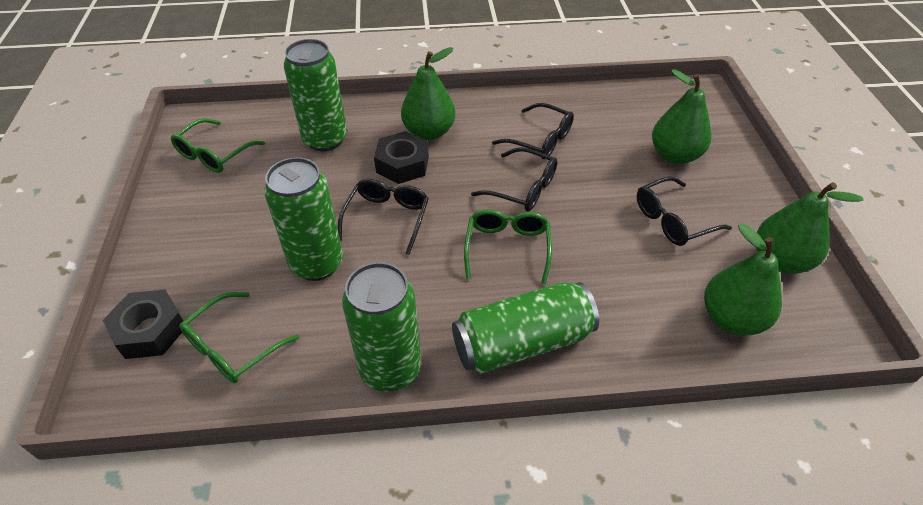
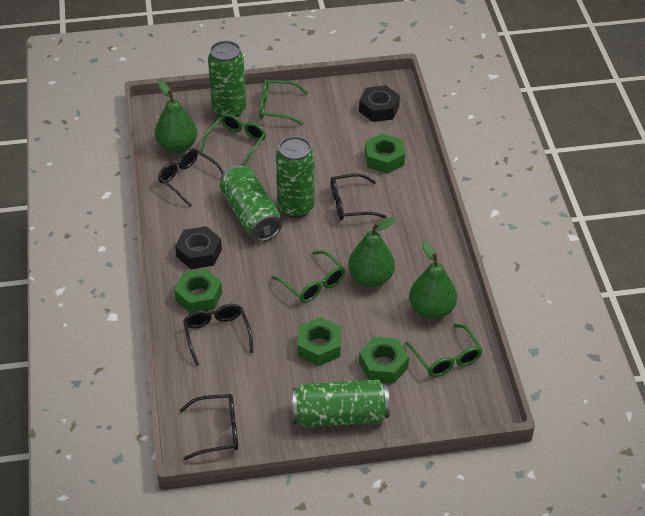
green glasses: [171,118,265,173] [179,292,300,383] [464,209,552,285] = 3 -> [200,114,266,166] [259,79,308,125] [271,250,345,303] [405,324,483,377] = 4
green nut: none = 0 -> [174,269,222,313] [298,317,341,366] [359,337,409,384] [365,133,405,174] = 4
green pear: [401,47,456,140] [652,69,712,164] [704,223,782,336] [757,182,864,274] = 4 -> [155,81,197,153] [348,217,395,287] [409,241,457,319] = 3

